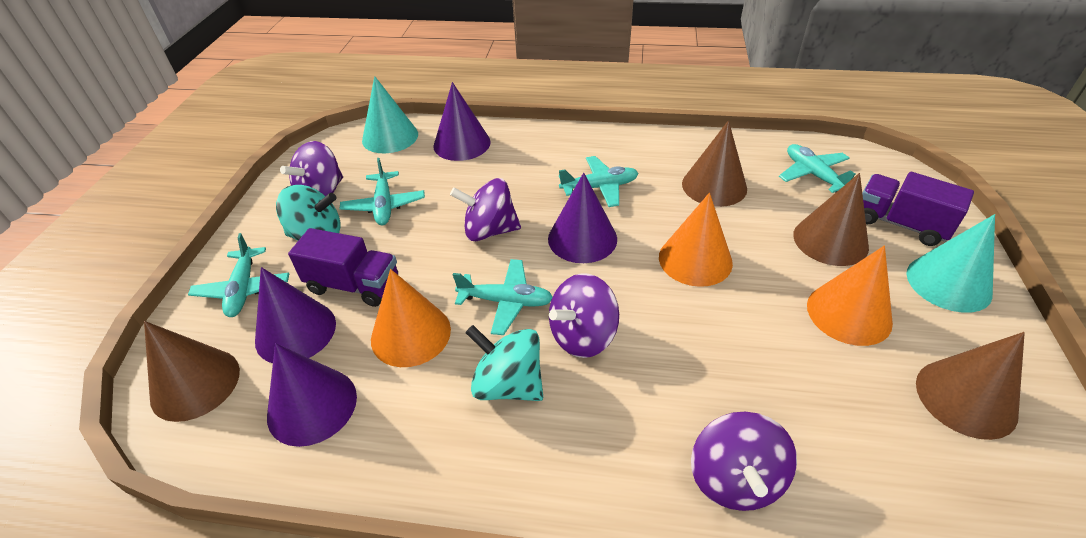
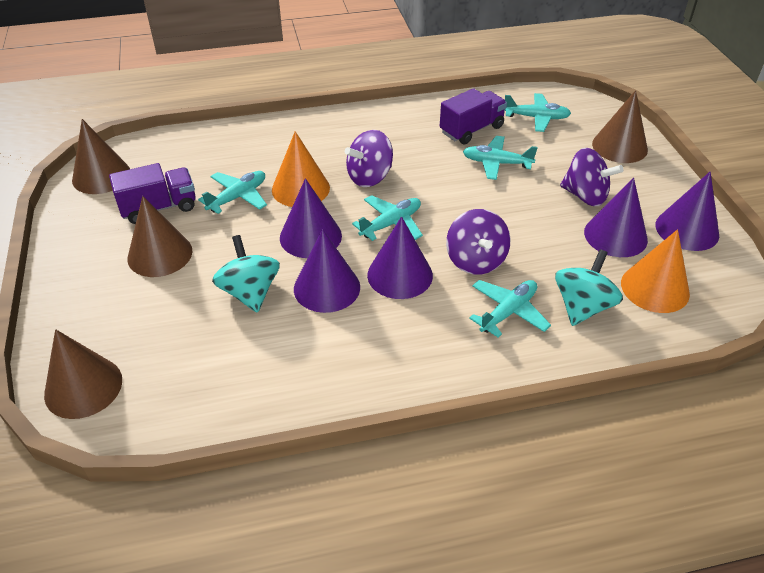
orange cone: [371,269,451,367] [659,193,733,287] [807,246,893,346] = 3 -> [272,131,330,207] [621,229,690,313] = 2
purple cone: [255,267,336,363] [267,343,357,447] [433,82,491,161] [548,173,617,263] = 4 -> [280,178,342,258] [294,229,360,313] [367,216,433,299] [584,177,648,257] [655,172,719,251] = 5
purple spinning top: [280,141,343,196] [450,178,521,241] [549,273,619,358] [691,412,797,511] = 4 -> [345,130,393,187] [446,209,510,275] [560,148,624,206] = 3
turquoise cone: [362,76,418,153] [906,214,995,313] = 2 -> none = 0

